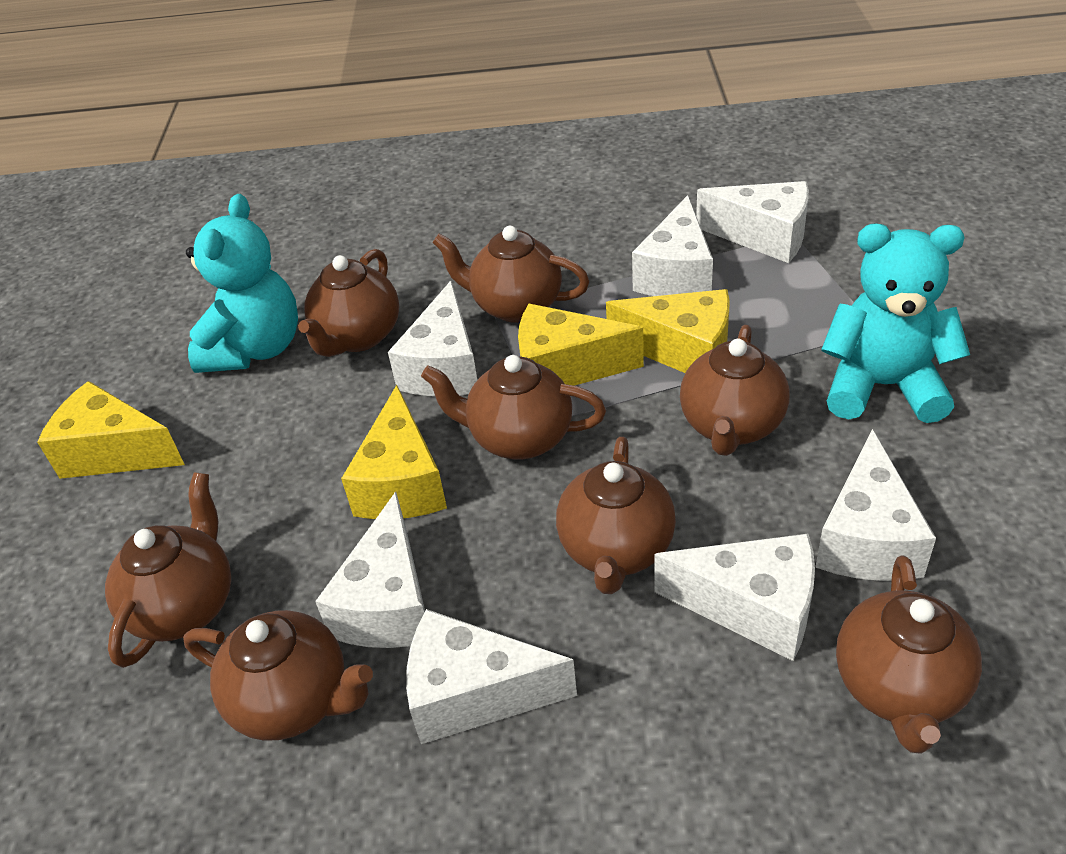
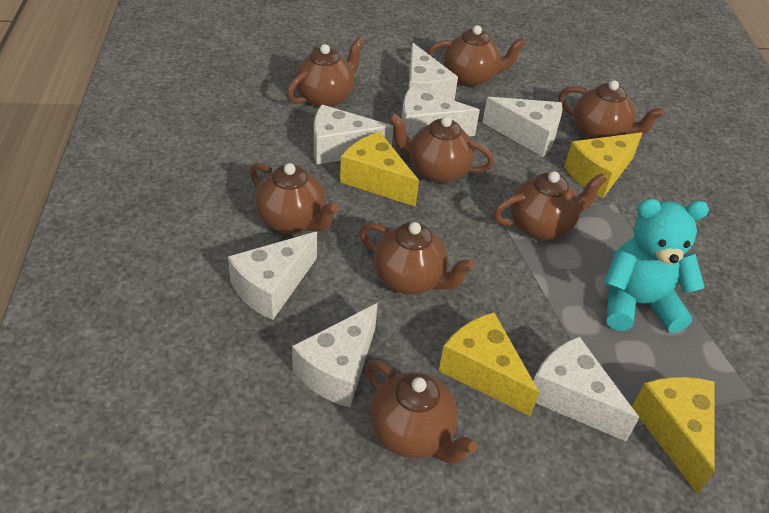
turquoise teddy bear: [186,194,298,373] [821,224,970,423] = 2 -> [604,199,709,333] = 1

